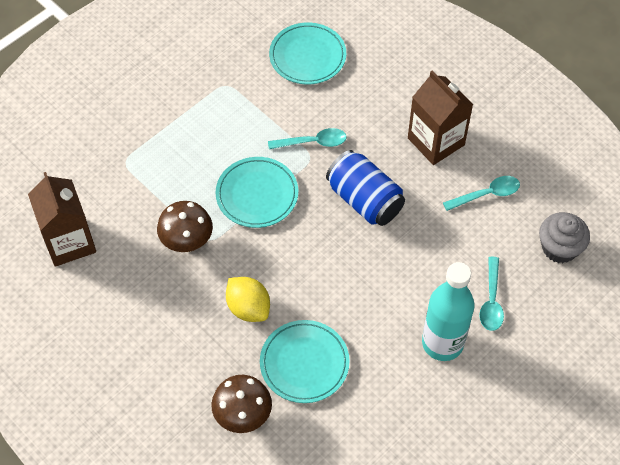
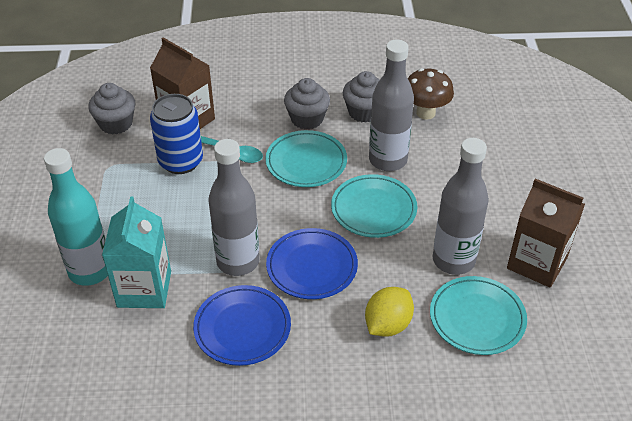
blue plate: none = 0 -> [193,285,291,366] [266,228,358,299] = 2
brown mushroom: [157,201,213,252] [211,375,272,433] = 2 -> [408,68,454,120] = 1
grey bottle: none = 0 -> [208,139,260,276] [369,40,414,171] [433,138,489,275] = 3
grey cupcake: [539,212,590,263] = 1 -> [88,83,135,135] [284,78,330,129] [343,71,379,123] = 3
turquoise carton: none = 0 -> [102,196,171,308] = 1
turquoise spoon: [268,128,347,149] [443,176,520,211] [479,257,504,331] = 3 -> [201,136,263,163] = 1

